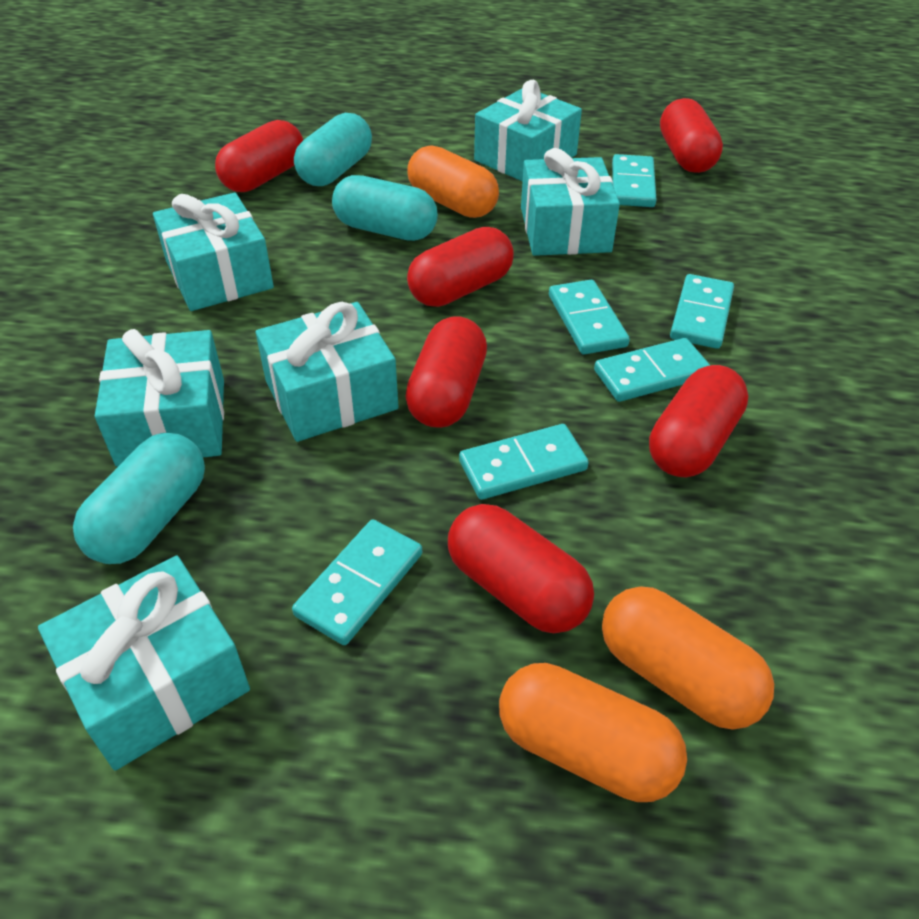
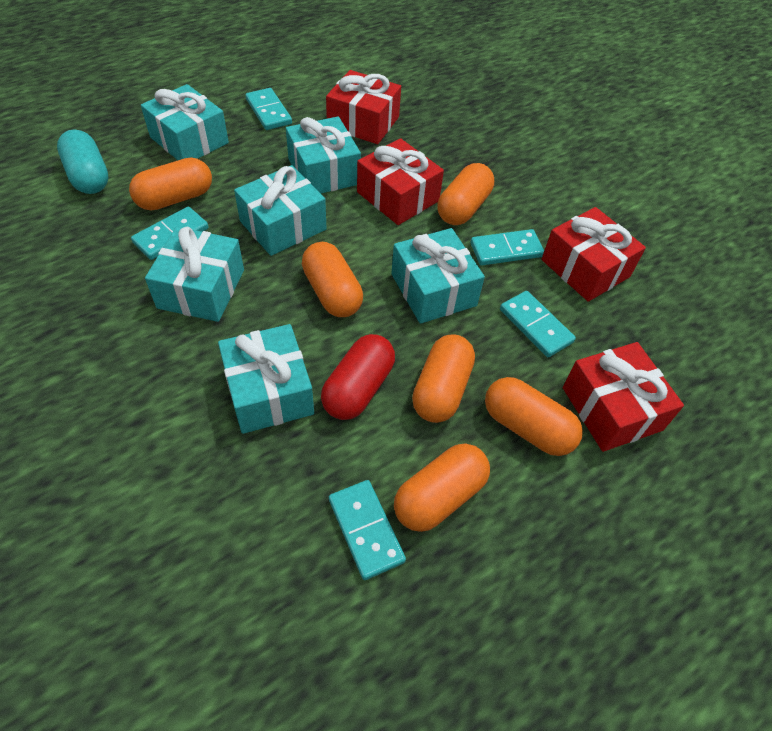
orange capsule: [407,145,499,218] [499,663,687,802] [602,586,774,729] = 3 -> [129,157,212,211] [302,242,363,317] [394,443,490,532] [412,334,475,423] [437,163,494,225] [485,377,583,456] = 6
red capsule: [215,120,303,192] [405,316,487,428] [407,227,514,307] [448,504,594,633] [649,365,748,478] [660,98,723,173] = 6 -> [321,334,395,420] = 1
red gift: none = 0 -> [326,70,401,144] [357,138,444,225] [541,207,646,302] [563,342,684,452] = 4
turquoise capsule: [73,433,205,564] [294,113,372,186] [332,175,438,241] = 3 -> [57,129,109,194] = 1
turquoise domino: [292,520,422,645] [459,424,589,500] [549,280,630,355] [594,338,710,402] [612,154,657,207] [670,274,734,349] = 6 -> [131,206,208,260] [245,88,292,130] [329,480,406,580] [471,229,544,265] [500,291,576,357] = 5

